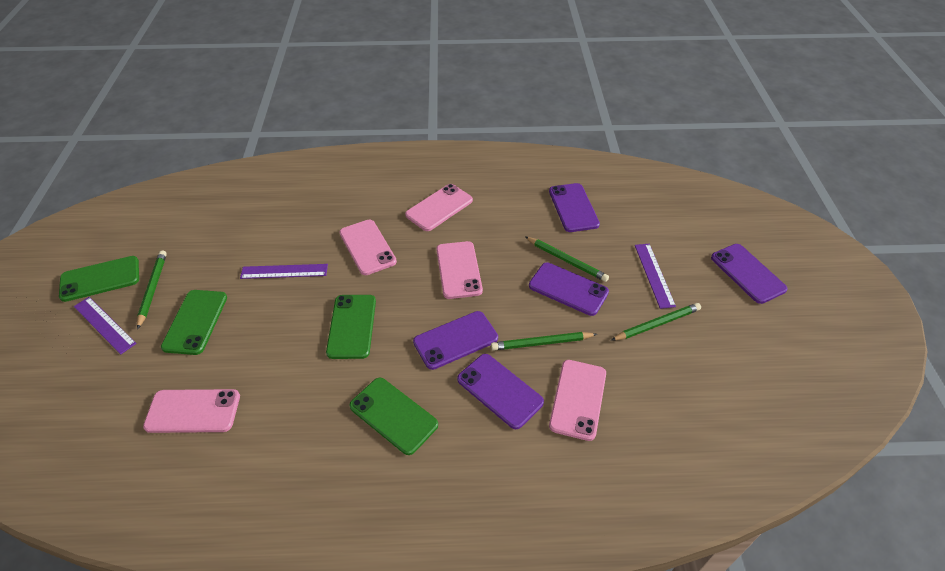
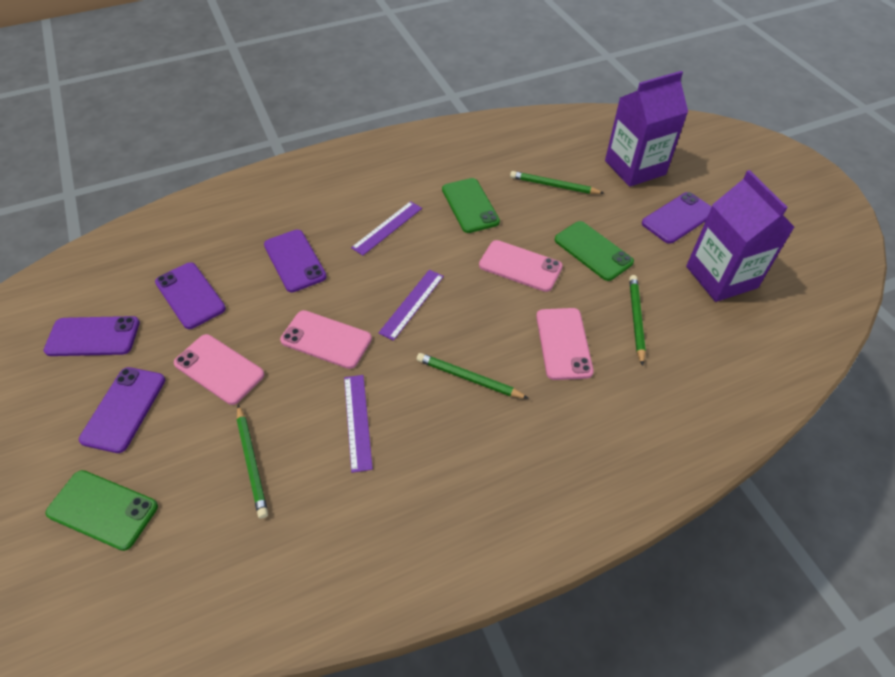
green phone: [59,256,139,302] [161,290,227,355] [326,295,376,359] [350,378,438,455] = 4 -> [45,470,158,551] [442,178,500,233] [555,221,634,281] = 3
pink phone: [143,389,240,433] [340,220,397,275] [405,184,473,231] [436,241,483,299] [549,360,606,441] = 5 -> [174,334,265,405] [280,310,372,369] [479,240,563,292] [536,308,594,380] = 4
purple carton: none = 0 -> [605,71,688,187] [686,170,795,302] = 2

